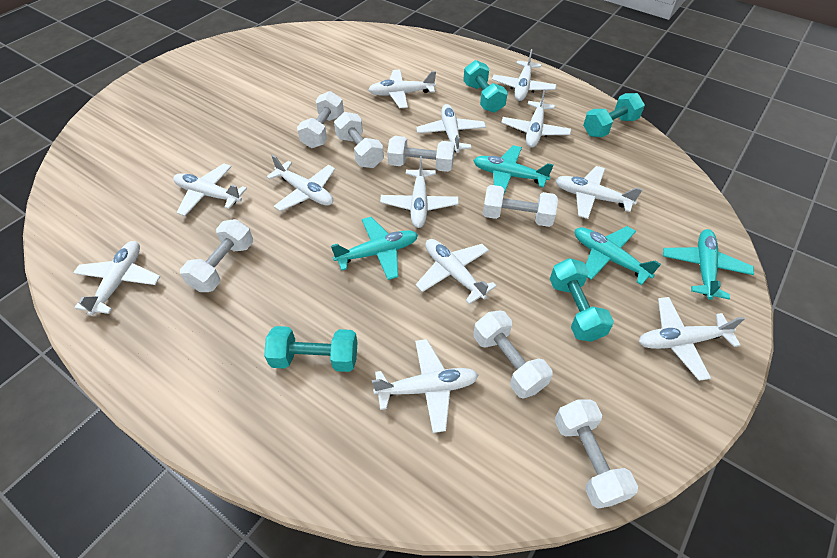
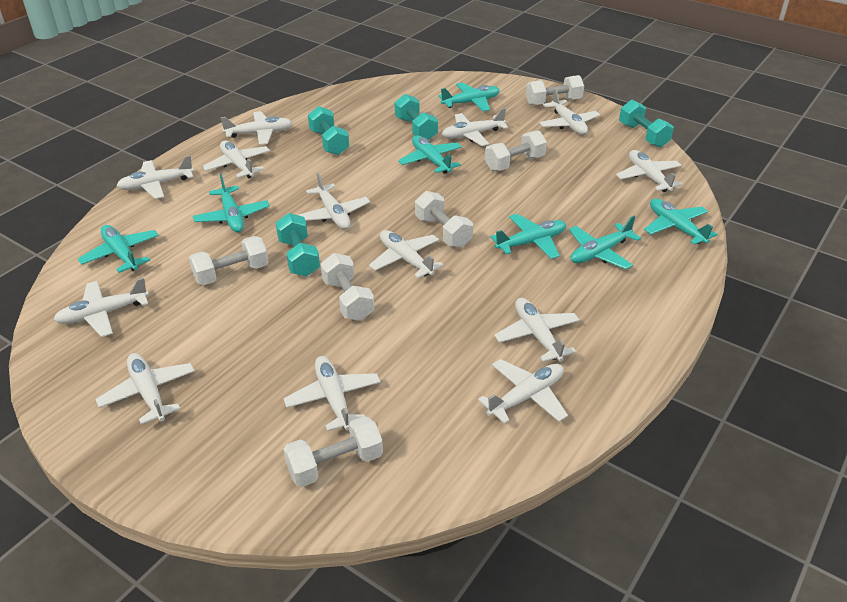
turquoise plane: [331,217,418,280] [473,145,554,196] [575,226,661,285] [663,229,754,300] = 4 -> [78,225,159,273] [193,174,270,233] [398,135,462,174] [438,82,500,111] [490,214,566,259] [569,216,641,269] [644,198,718,245] = 7
white dumbbell: [180,219,253,292] [297,91,344,148] [334,112,384,168] [387,136,455,172] [474,310,553,399] [483,185,558,227] [555,399,638,509] = 7 -> [189,236,269,285] [283,416,383,487] [320,253,374,321] [415,191,473,248] [485,131,547,171] [526,75,584,106] = 6
white plane: [73,241,160,316] [173,163,247,216] [266,155,335,211] [368,69,436,108] [372,339,479,433] [380,156,459,228] [415,239,497,305] [416,104,486,153] [492,49,556,101] [501,89,571,148] [555,166,643,219] [639,297,745,381] = 12 -> [53,278,149,337] [96,353,195,425] [117,155,194,199] [202,140,270,178] [220,111,292,145] [284,356,381,431] [298,173,370,229] [369,230,444,278] [442,108,508,146] [478,359,568,424] [494,298,580,362] [539,89,600,135] [616,150,683,192] = 13

